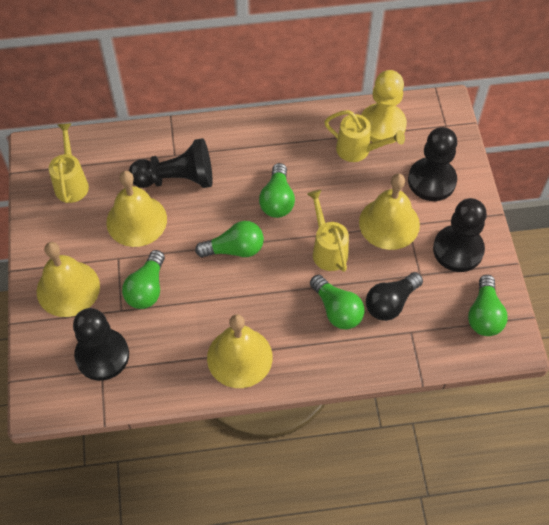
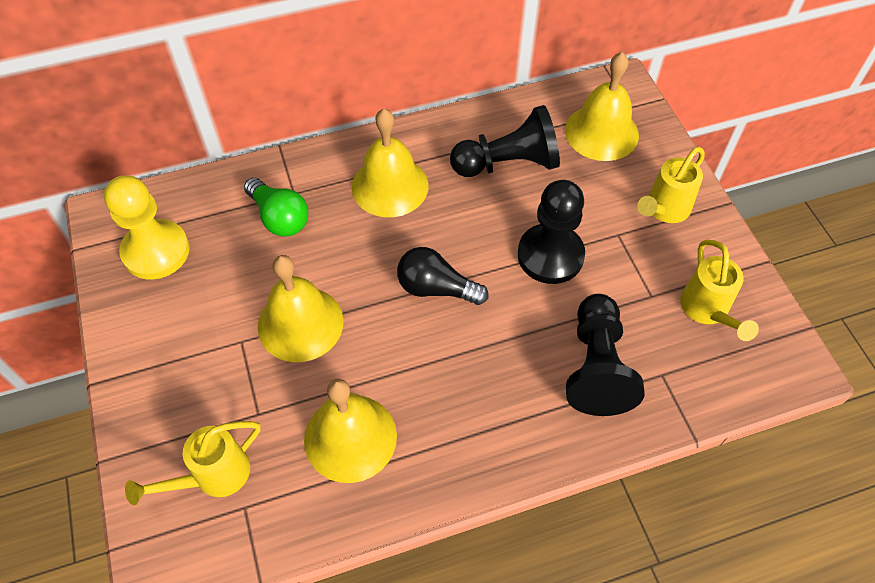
black pawn: [73,308,129,381] [129,138,213,188] [408,127,457,201] [433,198,487,272] = 4 -> [450,105,560,177] [518,180,585,284] [566,294,645,416] = 3
green light bulb: [122,250,165,309] [195,221,264,258] [259,163,295,218] [310,275,365,329] [468,275,508,336] = 5 -> [244,177,308,237] = 1

